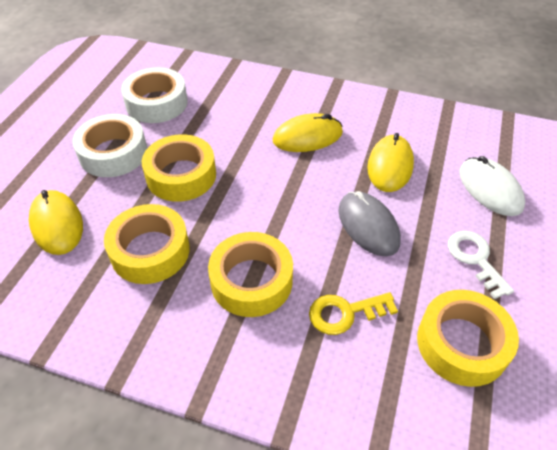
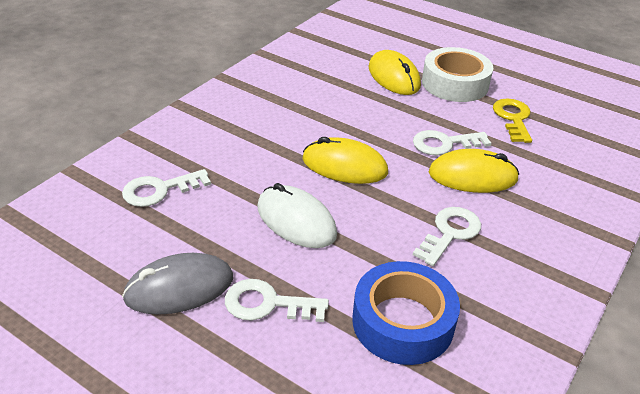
blue tape: none = 0 -> [352,261,460,365] = 1
white key: [448,231,514,299] = 1 -> [122,169,211,207] [225,279,329,322] [413,130,491,155] [413,207,481,266] = 4
white tape: [72,114,147,177] [121,67,188,123] = 2 -> [422,47,493,102] = 1
yellow tape: [104,204,190,284] [142,134,216,202] [208,232,293,317] [417,290,519,387] = 4 -> none = 0

